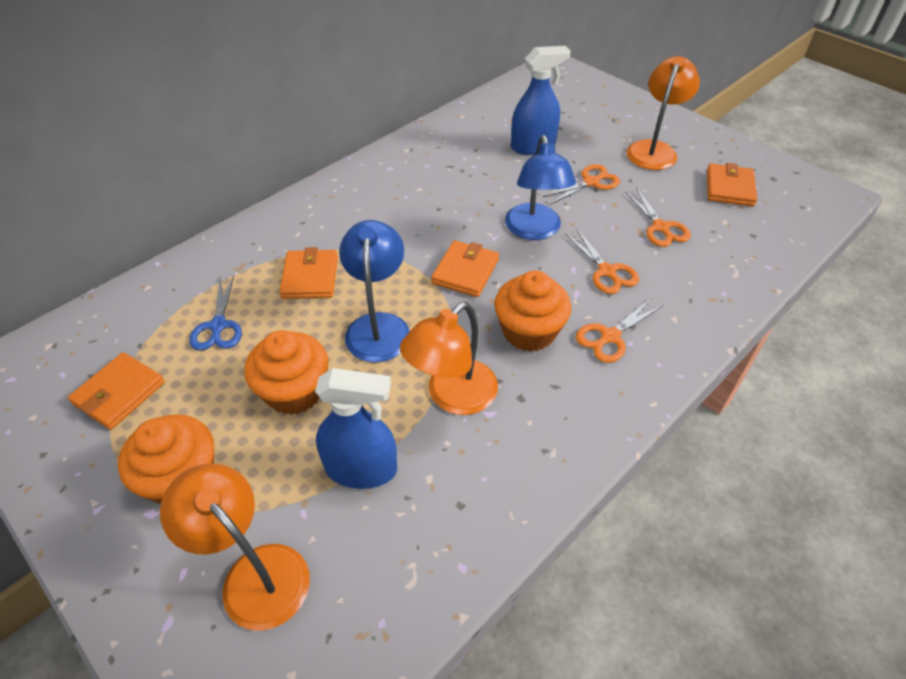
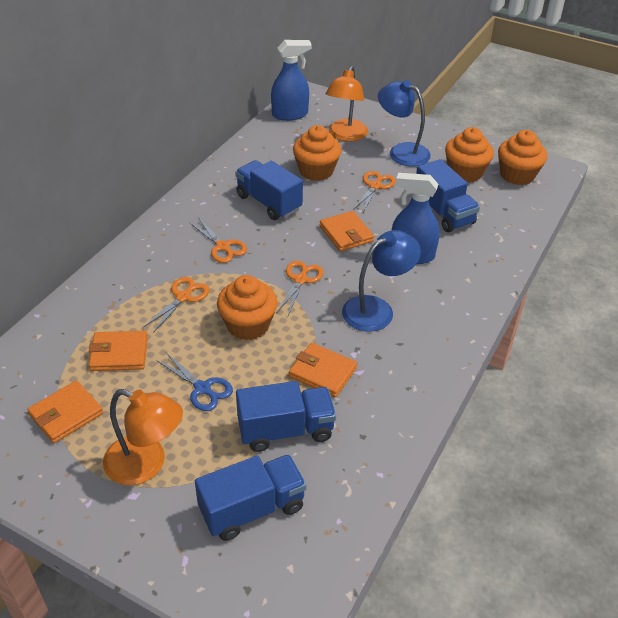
blue truck: none = 0 -> [195,454,307,541] [235,160,303,220] [236,381,336,452] [416,159,480,232] = 4
orange cupcake: [118,414,214,504] [244,330,329,415] [494,271,571,352] = 3 -> [217,275,278,340] [293,125,341,181] [445,127,494,183] [498,130,547,185] = 4
orange lamp: [160,463,310,631] [400,302,498,415] [626,56,700,170] = 3 -> [103,389,183,485] [325,66,368,141] = 2

